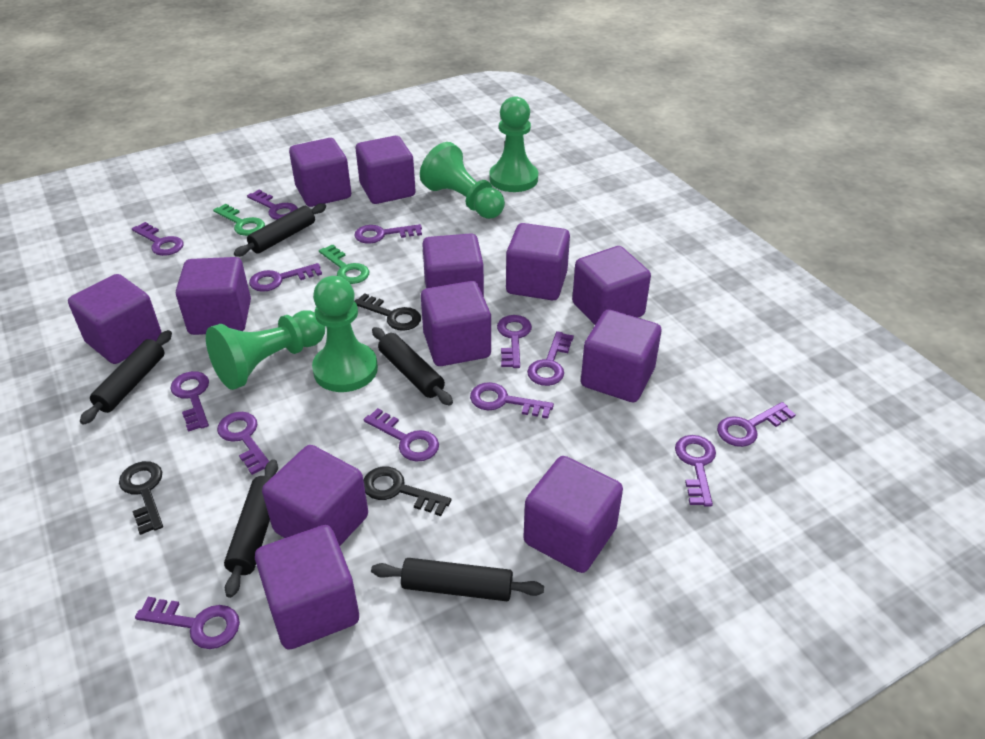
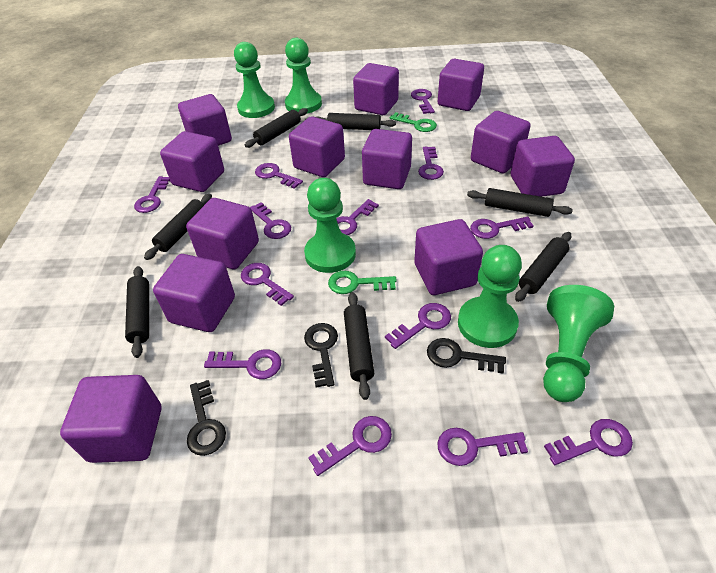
black rolling pin: [80,330,172,425] [224,459,278,598] [234,203,326,257] [371,558,544,601] [372,327,453,406] = 5 -> [125,266,149,358] [144,194,212,260] [245,108,308,148] [317,113,396,130] [344,292,374,400] [467,188,573,217] [515,232,571,302] = 7
green pawn: [206,310,325,390] [312,276,378,392] [420,142,505,219] [489,96,538,192] = 4 -> [234,42,275,118] [285,38,322,114] [304,178,356,273] [458,245,522,348] [543,285,614,402] = 5

